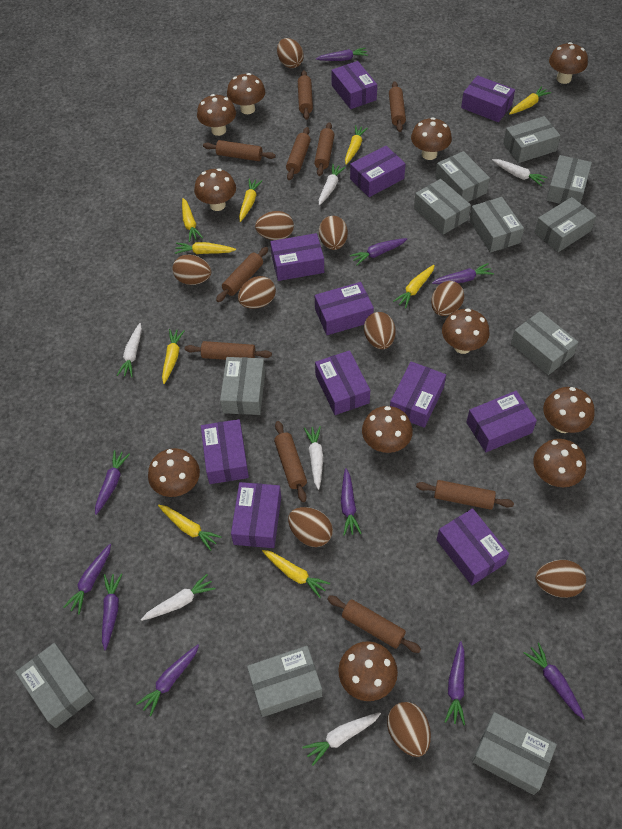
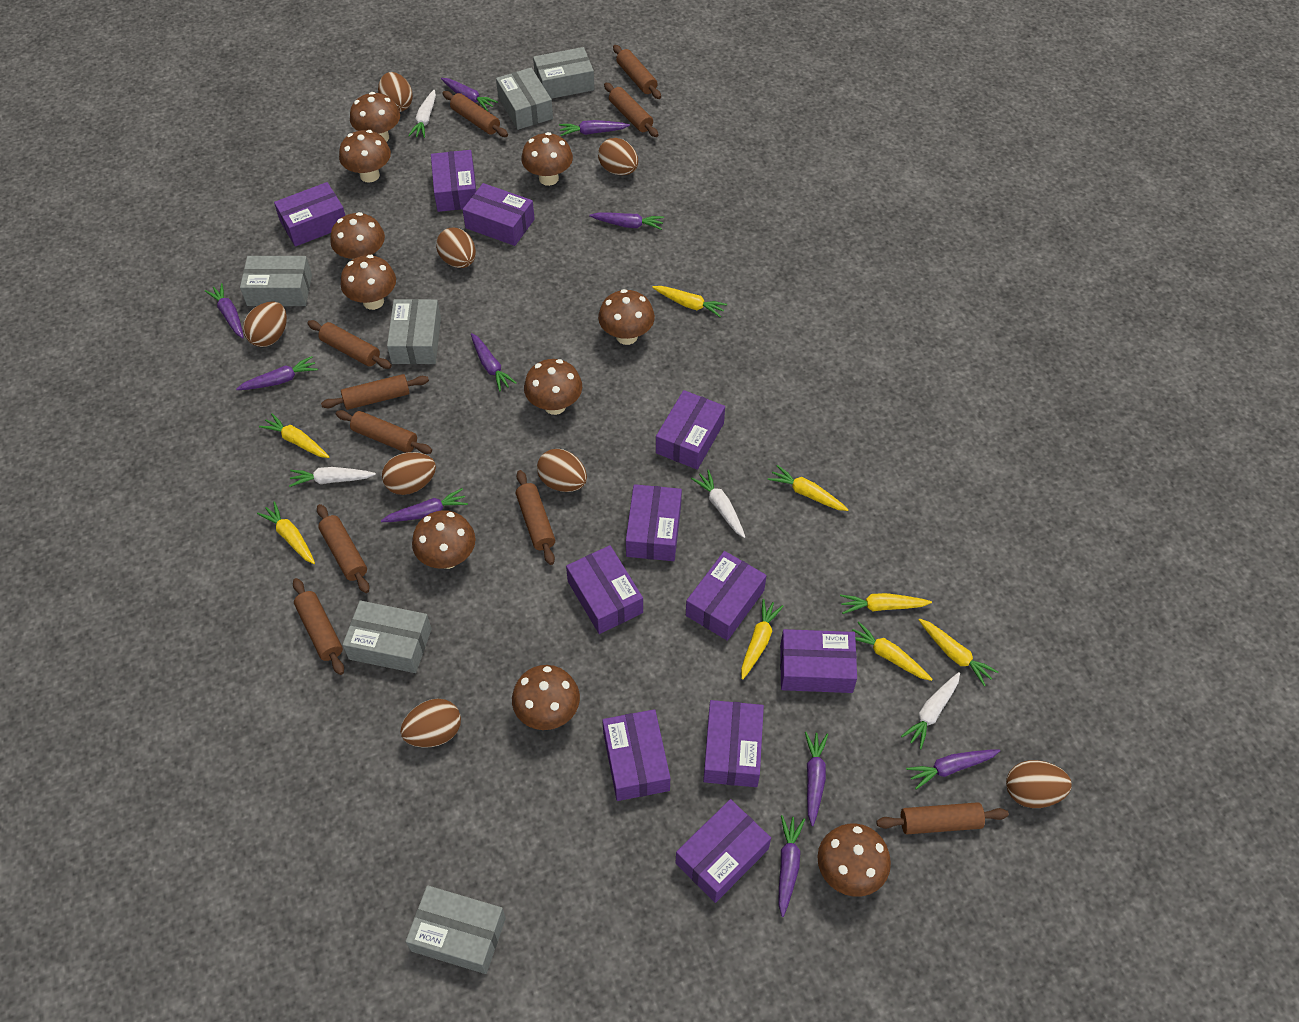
brown egg: [173,254,211,285] [238,276,276,309] [255,211,294,240] [277,38,304,68] [288,507,333,547] [319,216,348,250] [364,312,396,349] [387,702,431,757] [431,281,464,316] [535,560,586,598] = 10 -> [243,302,287,347] [378,72,413,112] [382,452,436,495] [400,699,461,748] [436,228,476,268] [537,449,587,492] [598,138,638,175] [1006,760,1072,808] = 8
brown mushroom: [148,448,200,497] [194,168,236,211] [197,94,236,136] [227,73,265,114] [338,641,398,701] [362,406,413,453] [411,117,452,160] [442,308,490,354] [533,439,586,487] [543,387,595,433] [549,42,588,84] = 11 -> [330,212,385,260] [339,130,391,183] [341,255,396,310] [350,92,400,142] [412,510,475,569] [512,665,580,730] [521,132,573,186] [524,359,582,415] [598,289,655,345] [817,824,891,897] = 10
grey box: [15,643,94,728] [220,357,265,415] [247,646,322,717] [414,179,471,235] [435,151,490,202] [469,197,524,253] [472,712,557,795] [503,116,561,163] [511,311,579,375] [534,197,596,252] [546,155,592,204] = 11 -> [240,256,312,306] [342,600,431,673] [387,299,441,364] [405,885,506,974] [496,68,553,130] [533,47,594,99] = 6
white carrot: [117,323,142,377] [141,574,216,621] [302,712,381,766] [304,426,323,490] [319,164,346,205] [492,159,547,186] = 6 -> [289,467,376,487] [408,90,436,138] [691,470,745,538] [901,672,960,749] = 4
yellow carrot: [158,505,222,551] [162,329,185,384] [175,242,236,254] [182,198,203,242] [239,178,262,222] [262,550,330,598] [345,125,368,165] [393,265,435,308] [509,86,551,115] = 9 -> [257,502,315,564] [259,413,329,458] [652,286,727,317] [741,599,784,679] [768,465,849,511] [840,593,932,614] [852,621,933,681] [919,619,998,686] = 8

